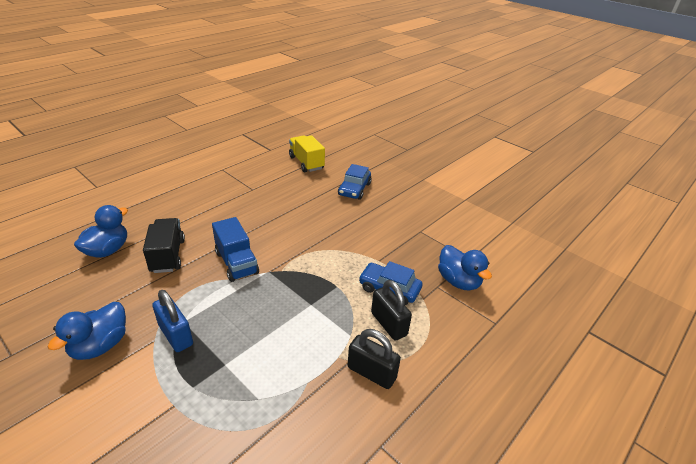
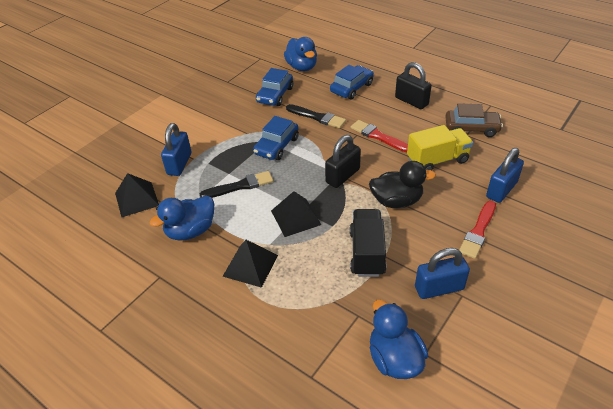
black brush: none = 0 -> [200,171,273,198] [286,104,346,128] = 2
black duck: none = 0 -> [369,161,436,208] = 1
black pyramid: none = 0 -> [115,173,159,218] [223,240,278,288] [271,191,322,237] = 3
blue car: [338,164,372,200] [359,261,422,305] = 2 -> [253,116,299,160] [256,68,293,106] [330,65,374,99] = 3
blue padlock: [152,290,193,352] = 1 -> [161,123,191,176] [415,248,470,299] [486,148,524,203] = 3
blue truck: [212,217,259,282] = 1 -> none = 0
brown car: none = 0 -> [445,103,503,137] = 1
red brush: none = 0 -> [351,120,408,152] [459,201,496,259] = 2

